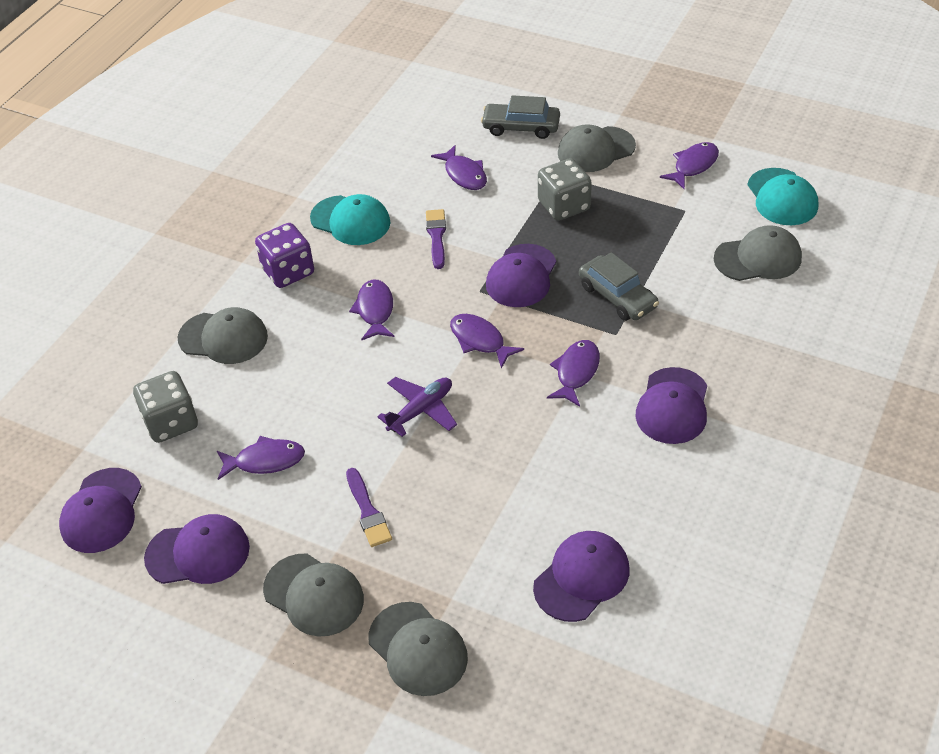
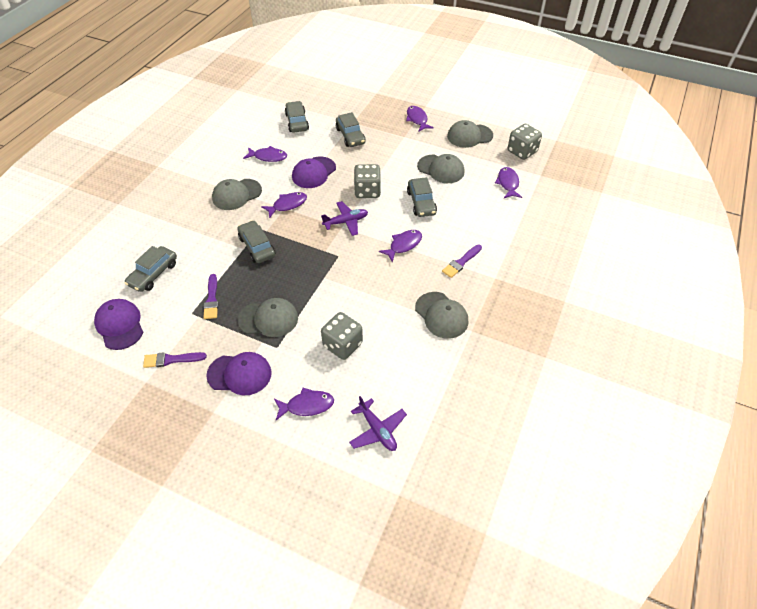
grey car: [481,95,560,139] [579,252,659,321] = 2 -> [125,246,177,292] [237,220,275,263] [285,101,309,132] [336,112,366,147] [407,177,437,217] = 5
grey dice: [133,371,198,443] [538,158,592,221] = 2 -> [321,312,363,360] [354,164,381,198] [508,124,542,160] = 3
purple brush: [346,468,392,547] [426,209,446,269] = 2 -> [143,352,207,368] [203,274,218,319] [442,245,482,278] = 3
purple cap: [59,468,142,553] [144,514,250,584] [486,244,556,307] [533,531,629,622] [636,367,707,444] = 5 -> [94,299,143,350] [206,352,272,396] [292,157,336,188] = 3
purple dice: [255,223,314,288] = 1 -> none = 0
purple plane: [377,377,457,437] = 1 -> [321,201,368,236] [349,396,407,451] = 2
turquoise cap: [310,194,390,245] [747,168,818,225] = 2 -> none = 0

